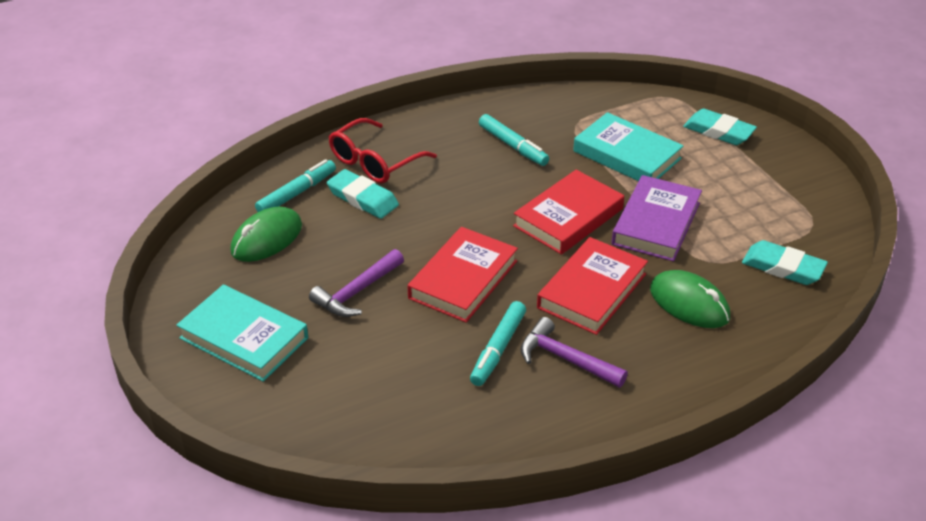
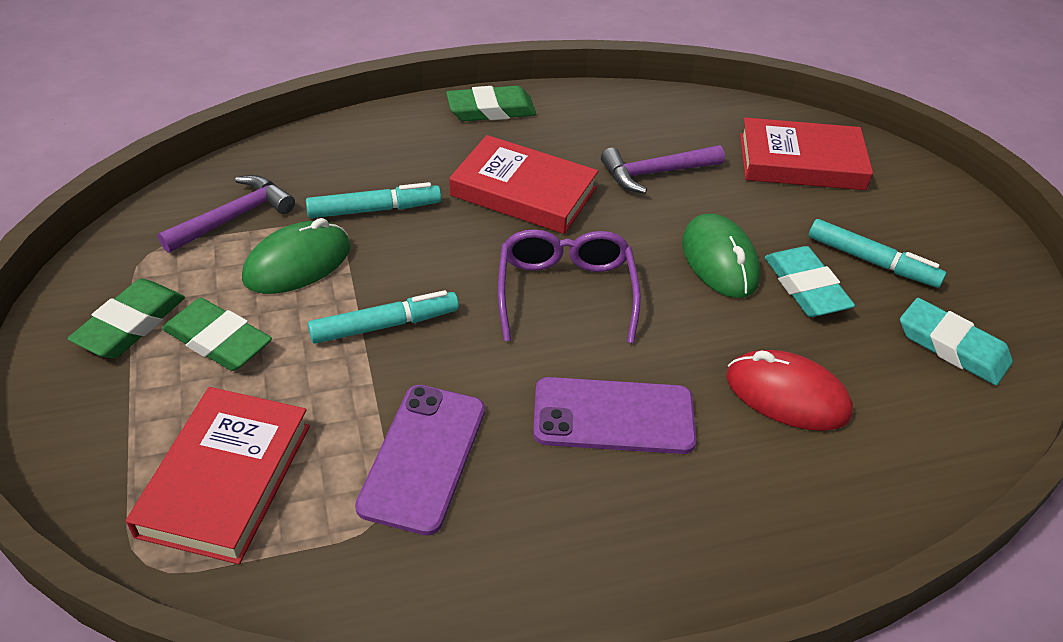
green eraser: none = 0 -> [67,279,185,358] [162,298,272,371] [446,86,536,121] = 3
purple book: [612,175,702,261] = 1 -> none = 0
purple glasses: none = 0 -> [498,229,641,343] = 1
purple phone: none = 0 -> [355,385,485,536] [533,377,696,454] = 2
red glasses: [329,118,437,183] = 1 -> none = 0
red mouse: none = 0 -> [726,350,853,431] = 1
turquoise book: [176,284,308,382] [573,112,684,181] = 2 -> none = 0
turquoise eraser: [327,169,399,219] [683,109,757,145] [742,240,828,285] = 3 -> [765,246,855,317] [900,298,1013,385] = 2

